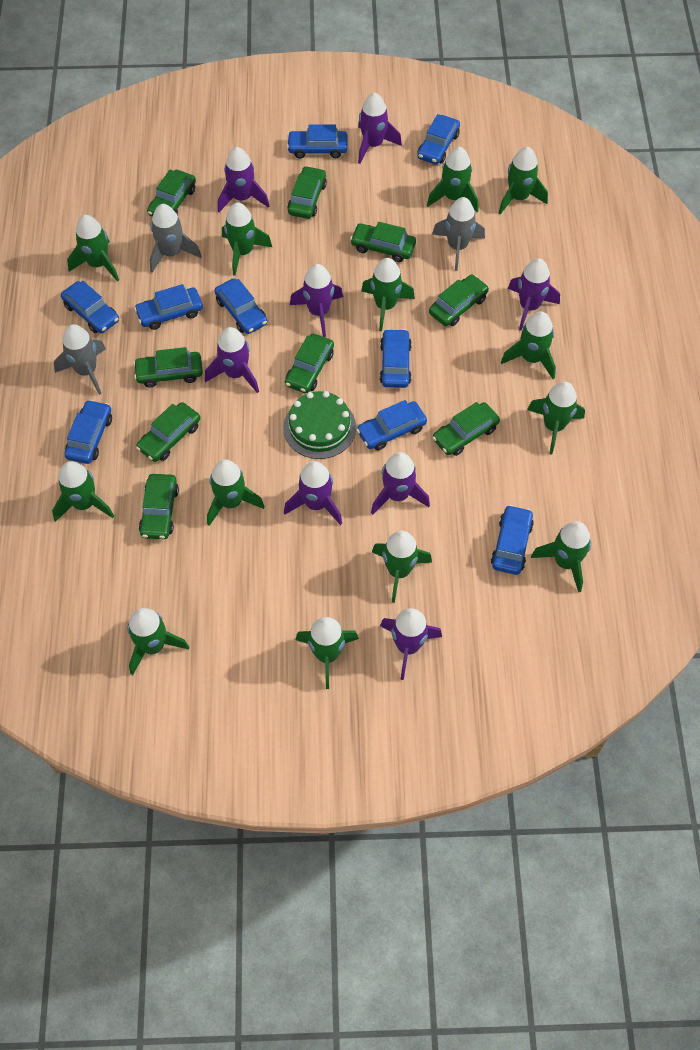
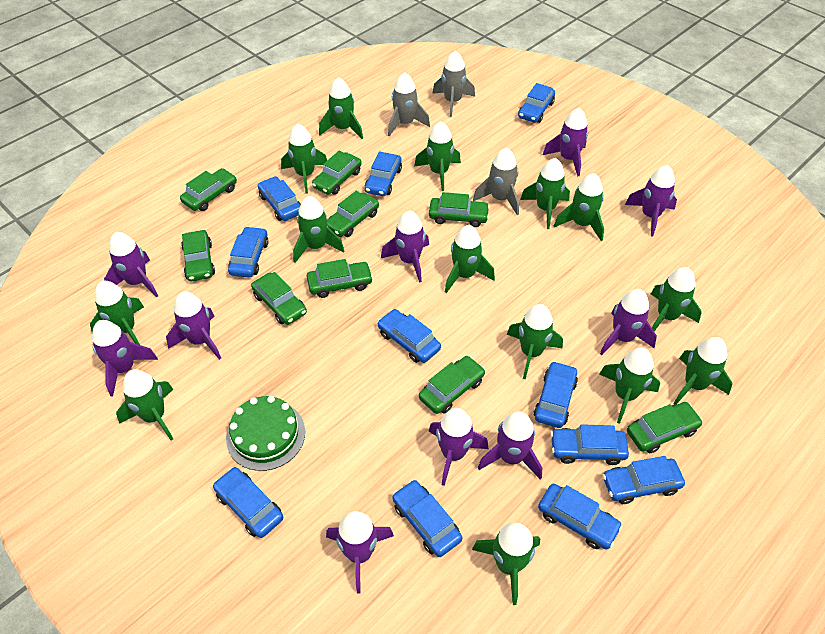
blue car: [61,281,119,333] [64,400,112,464] [134,284,203,330] [214,278,268,334] [287,125,348,158] [356,400,427,450] [380,329,412,388] [417,114,460,165] [491,505,534,575] = 9 -> [213,467,283,538] [228,226,269,278] [258,176,301,221] [365,151,402,196] [377,309,441,363] [392,480,462,557] [518,83,555,123] [534,361,578,428] [538,484,622,549] [550,424,629,465] [603,456,685,504] = 11
green rocket: [52,461,114,522] [67,215,119,282] [127,608,189,675] [207,459,265,526] [222,202,272,276] [296,617,359,689] [361,258,415,331] [372,531,432,603] [427,147,479,212] [499,147,548,214] [501,311,556,379] [527,381,585,455] [531,521,591,593] = 13 -> [90,281,144,345] [116,369,174,441] [281,124,327,194] [293,196,344,263] [319,77,363,139] [414,121,461,191] [445,225,495,293] [472,523,540,605] [507,304,563,379] [520,158,570,229] [554,173,604,241] [599,348,660,424] [651,267,701,332] [673,337,732,404] = 14
purple rocket: [205,327,259,393] [218,147,269,212] [284,461,342,525] [290,264,343,337] [358,92,402,164] [371,452,430,515] [380,608,442,680] [508,258,560,331] = 8 -> [92,320,158,396] [104,232,158,298] [166,291,221,360] [326,511,394,594] [381,210,429,282] [428,408,488,486] [478,411,542,480] [543,108,588,177] [600,289,657,355] [625,165,677,236] = 10

